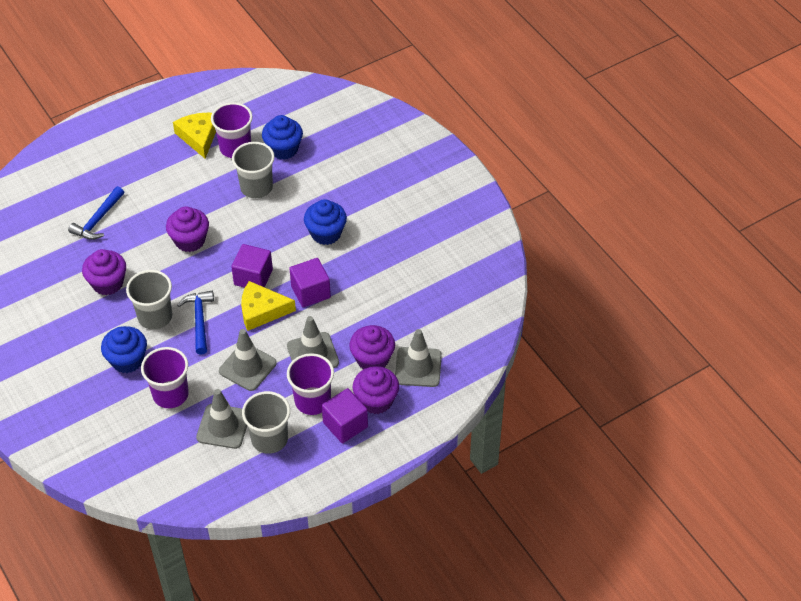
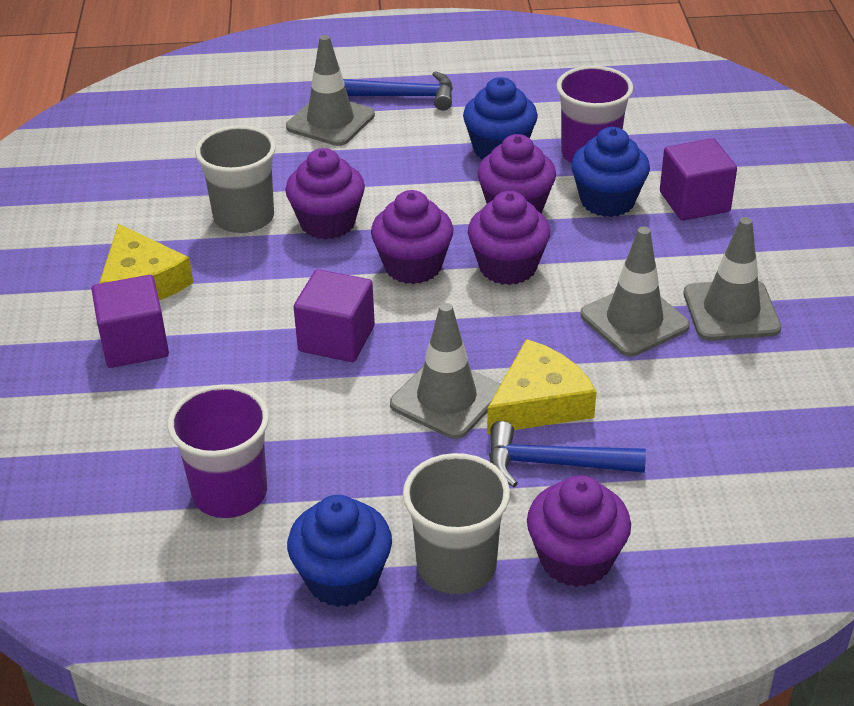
grey cup: [126,270,172,329] [232,142,274,198] [242,391,290,454] = 3 -> [195,125,276,233] [403,453,510,594] = 2
purple cup: [141,347,189,408] [211,102,253,158] [287,353,334,415] = 3 -> [168,384,269,518] [556,66,633,163] = 2
purple cupcake: [82,249,126,295] [166,206,209,252] [349,325,395,369] [353,366,399,414] = 4 -> [285,148,365,239] [371,190,454,284] [468,191,550,285] [477,134,556,214] [527,475,631,587] = 5

